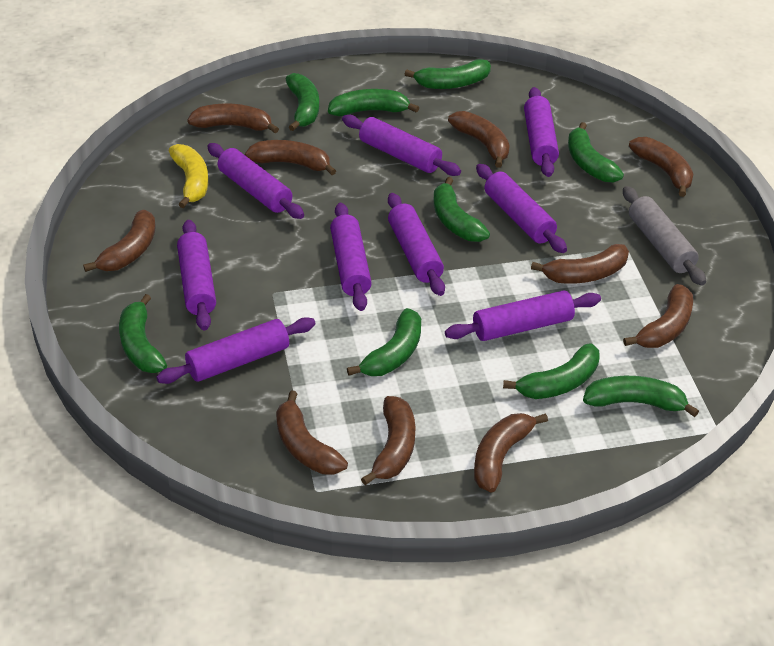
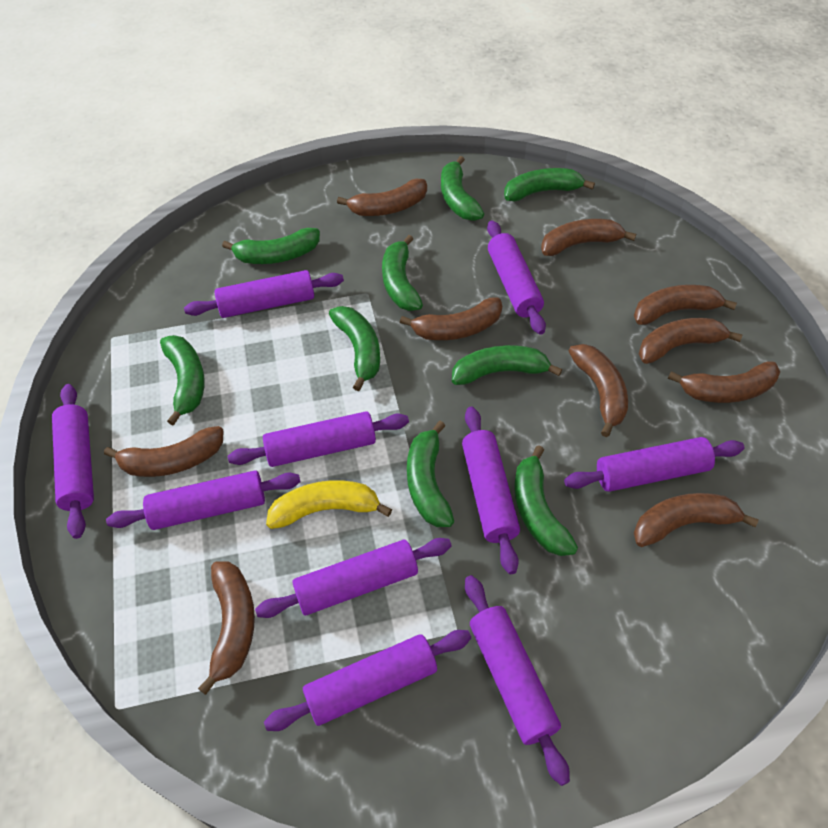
grey rolling pin: [623,186,706,286] = 1 -> none = 0
purple rolling pin: [156,317,315,384] [177,220,216,331] [207,143,304,219] [330,203,372,311] [342,115,461,176] [388,193,445,296] [445,291,601,341] [476,164,567,253] [524,87,559,177] = 9 -> [52,384,94,539] [106,471,300,530] [184,270,344,318] [228,411,409,467] [255,538,452,618] [264,630,471,731] [462,407,520,574] [465,575,570,786] [487,220,546,335] [564,437,745,492] = 10

